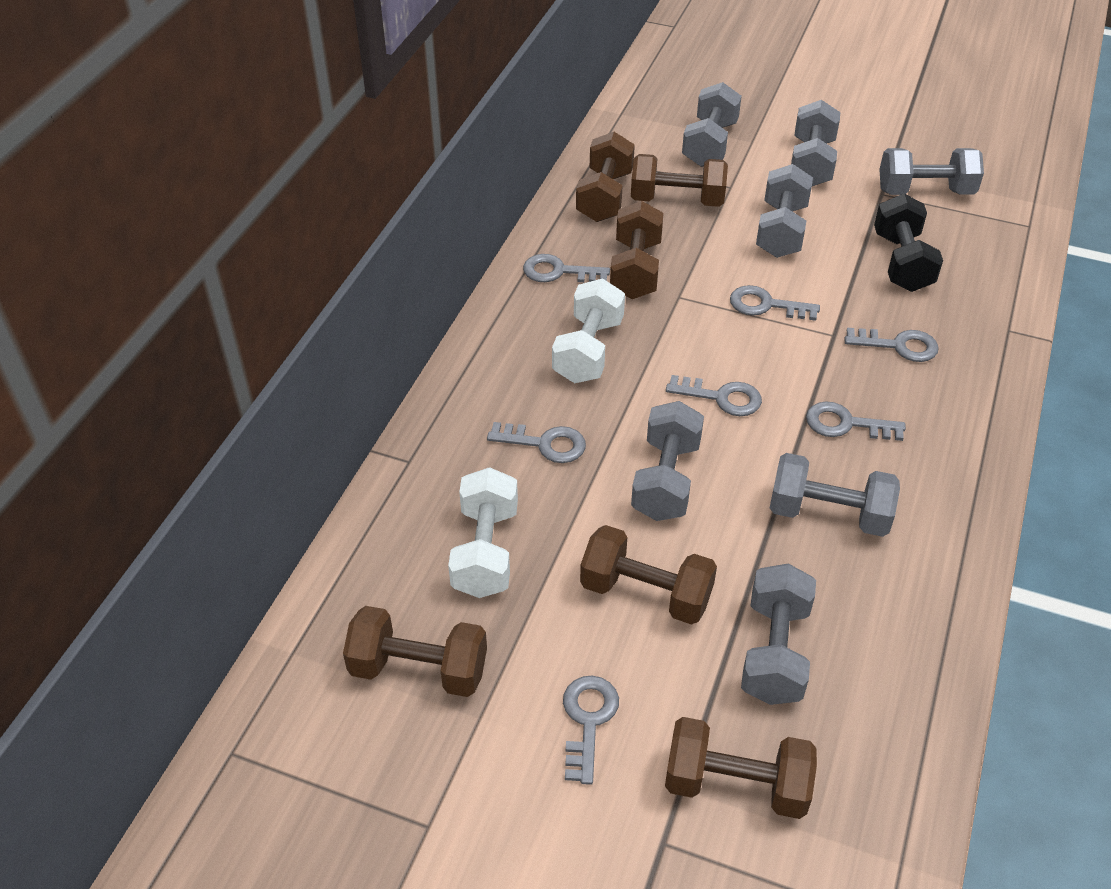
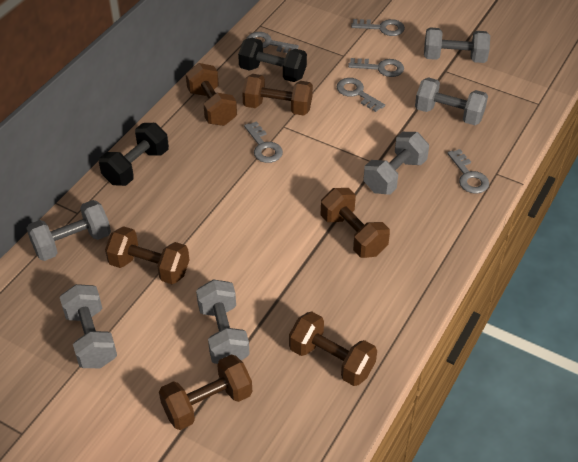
black dumbbell: [874,194,943,292] = 1 -> [99,123,169,186] [238,38,307,82] = 2
grey dumbbell: [631,401,704,521] [682,82,742,167] [741,563,816,705] [756,164,813,258] [770,453,900,537] [791,100,840,186] [879,148,984,195] = 7 -> [26,200,111,261] [60,284,117,368] [196,279,250,364] [364,132,429,195] [415,77,488,125] [424,27,490,63] = 6
grey key: [487,422,586,463] [523,254,610,282] [563,676,619,785] [666,375,762,416] [730,285,820,321] [806,401,906,441] [844,327,939,362] = 7 -> [244,121,283,163] [246,32,299,53] [336,78,385,112] [348,58,404,77] [351,19,405,36] [447,149,489,194] = 6
white dumbbell: [448,467,518,598] [552,279,625,383] = 2 -> none = 0

